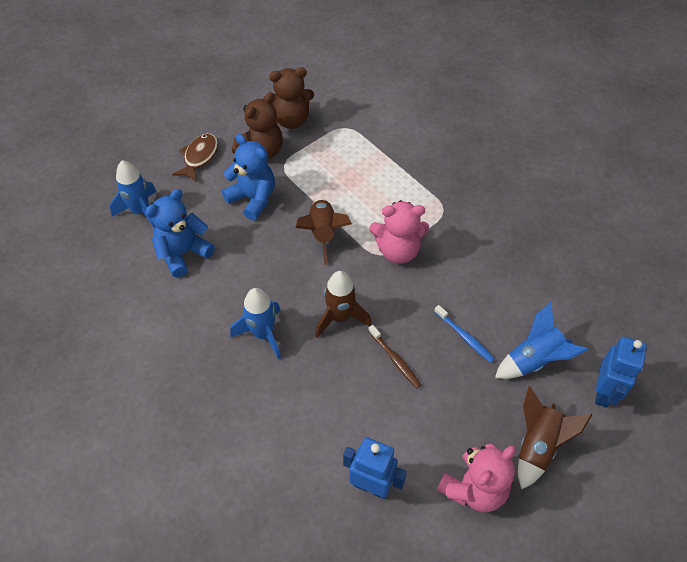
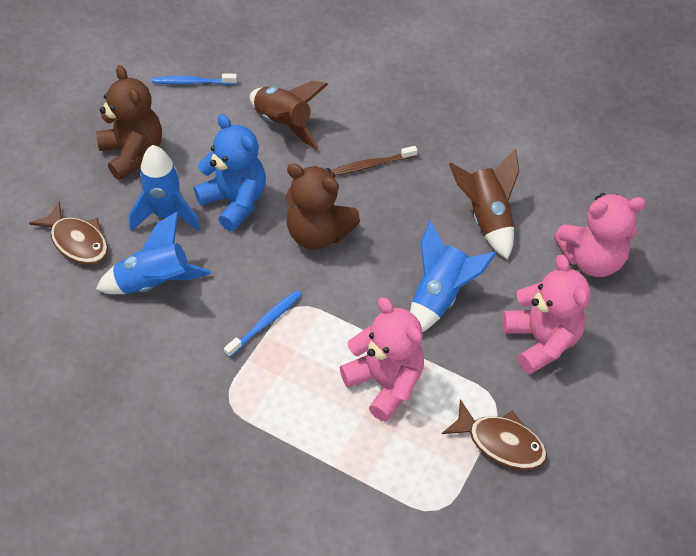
blue robot: [343,437,407,499] [595,337,647,408] = 2 -> none = 0
blue teddy bear: [145,189,215,277] [222,134,275,220] = 2 -> [194,114,266,231] = 1
blue toothbrush: [434,305,494,363] = 1 -> [152,74,237,85] [224,290,302,358] = 2
brown fish: [172,133,218,182] = 1 -> [29,202,108,265] [442,399,547,470] = 2
brown rocket: [296,198,352,265] [316,271,372,338] [518,386,593,490] = 3 -> [250,81,328,149] [449,149,519,259] = 2
pink teddy bear: [369,200,429,264] [437,444,516,512] = 2 -> [339,297,424,422] [502,254,590,374] [554,193,646,277] = 3

